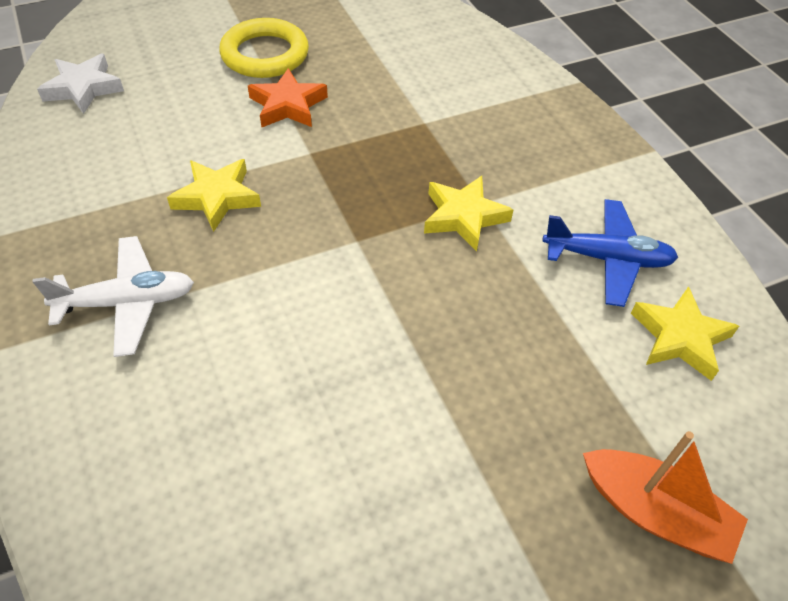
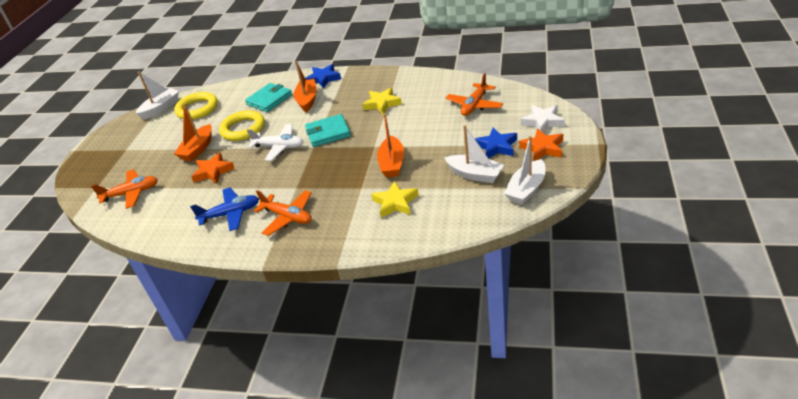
blue star: none = 0 -> [305,64,341,89] [475,128,517,159] = 2
orange boat: [583,431,748,564] = 1 -> [174,103,212,161] [293,61,317,112] [377,113,404,177] = 3
orange plane: none = 0 -> [91,169,158,209] [254,190,312,236] [446,73,503,116] = 3
orange star: [248,68,328,127] = 1 -> [191,152,235,184] [519,129,563,161] = 2
turquoise wallet: none = 0 -> [245,83,292,112] [305,114,351,147] = 2
white boat: none = 0 -> [136,71,179,119] [444,125,504,183] [504,136,545,205] = 3
yellow ring: [219,18,309,78] = 1 -> [174,92,218,120] [219,110,265,141] = 2
yellow star: [167,159,261,232] [424,176,513,252] [631,286,739,381] = 3 -> [362,88,402,114] [371,181,419,218] = 2

